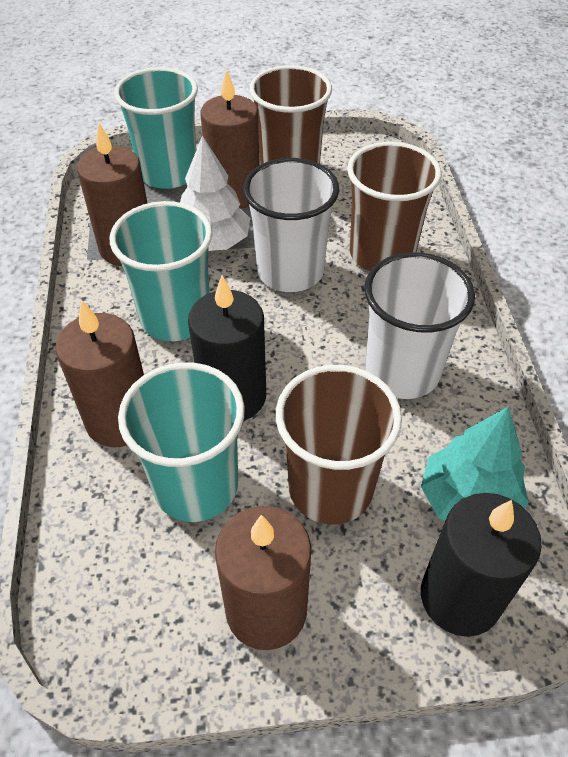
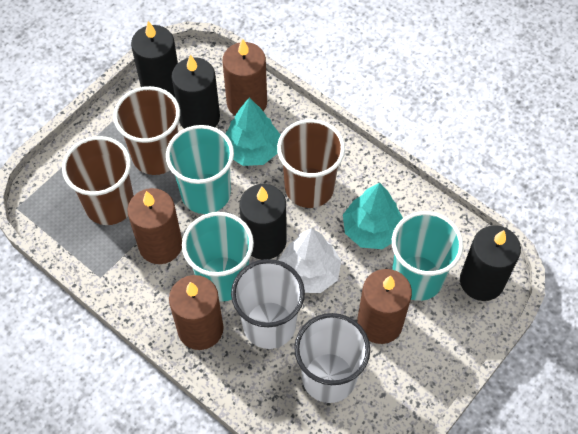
black candle: [188,276,266,421] [421,493,542,637] = 2 -> [131,21,178,97] [171,55,220,129] [239,184,286,260] [460,225,521,301] = 4
turquoise tree: [421,407,529,521] = 1 -> [225,98,281,166] [343,183,403,249] = 2

